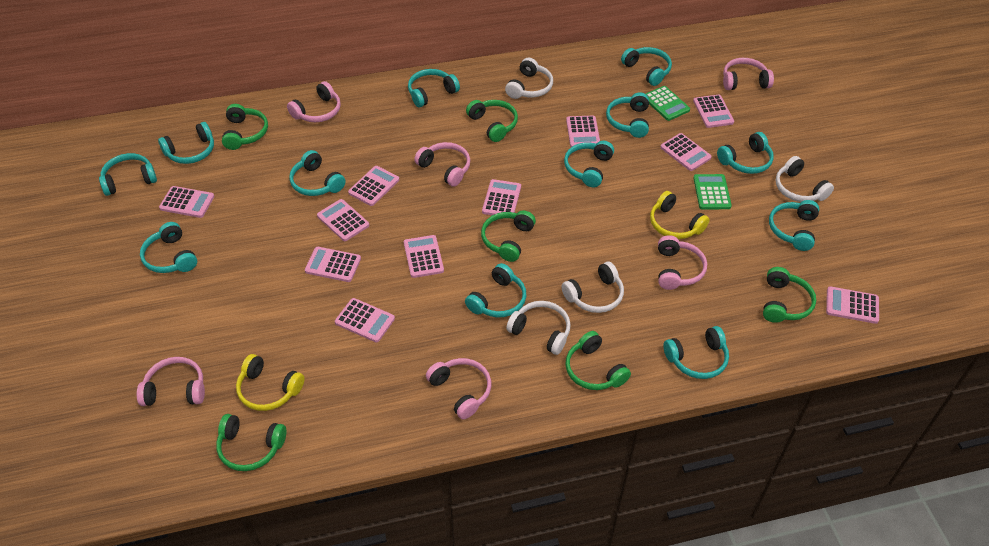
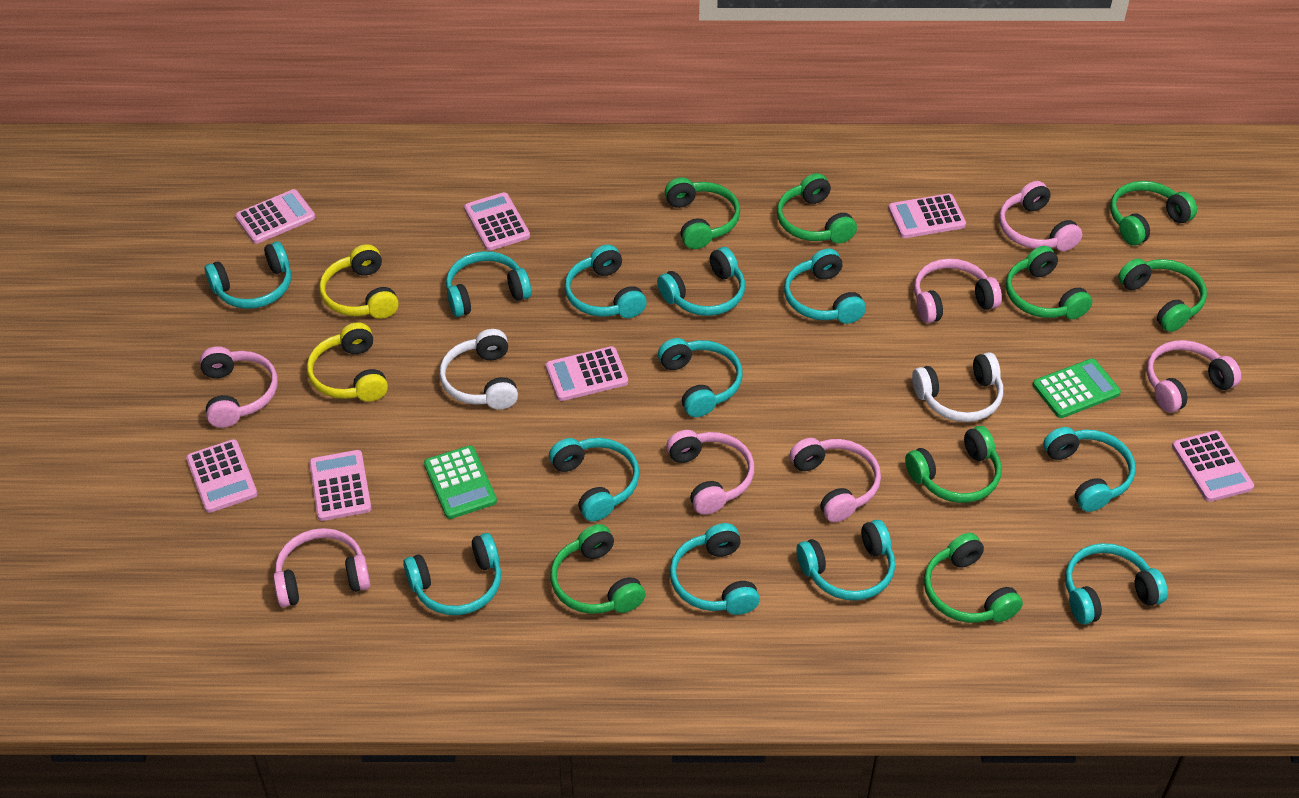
green headphones: [216,414,286,471] [222,104,268,150] [466,100,518,142] [481,210,536,262] [566,331,631,390] [763,267,816,323] = 6 -> [550,524,645,614] [665,177,740,249] [777,173,857,244] [905,426,1002,503] [924,533,1023,623] [1006,246,1093,319] [1110,181,1197,246] [1118,258,1207,332] = 8
pink calculator: [159,186,214,218] [305,247,361,282] [317,199,369,241] [335,298,395,342] [348,166,399,206] [404,235,444,278] [482,179,521,215] [566,116,600,147] [660,133,712,171] [693,95,734,128] [826,286,879,324] = 11 -> [186,439,257,513] [235,189,315,244] [309,450,371,521] [464,192,530,251] [546,346,628,401] [888,193,966,238] [1172,431,1254,502] = 7
pink headphones: [137,357,205,406] [287,81,341,122] [414,142,470,187] [426,358,491,419] [658,235,707,290] [723,58,774,90] = 6 -> [200,346,278,428] [273,528,371,607] [666,430,754,515] [790,438,881,522] [914,258,1002,323] [999,181,1082,251] [1147,340,1241,413] = 7
white headphones: [505,58,553,99] [506,301,571,355] [561,262,624,313] [775,156,834,202] = 4 -> [440,329,518,409] [912,352,1003,422] = 2

